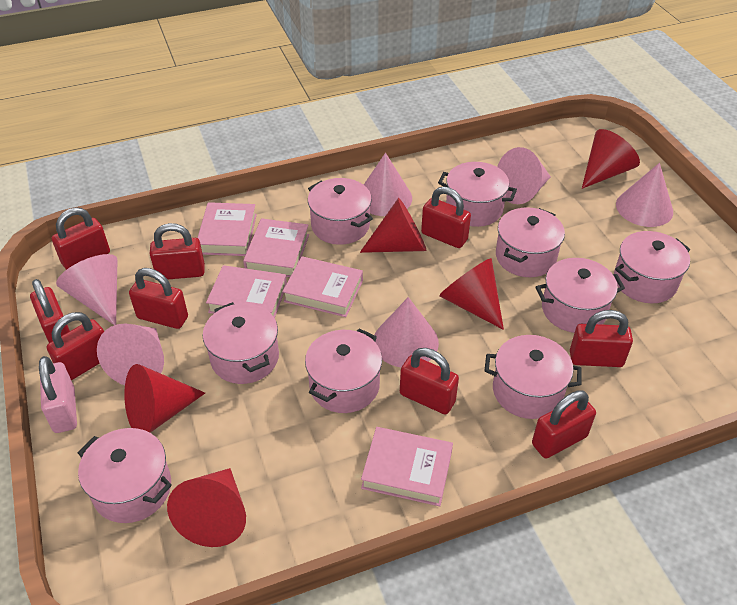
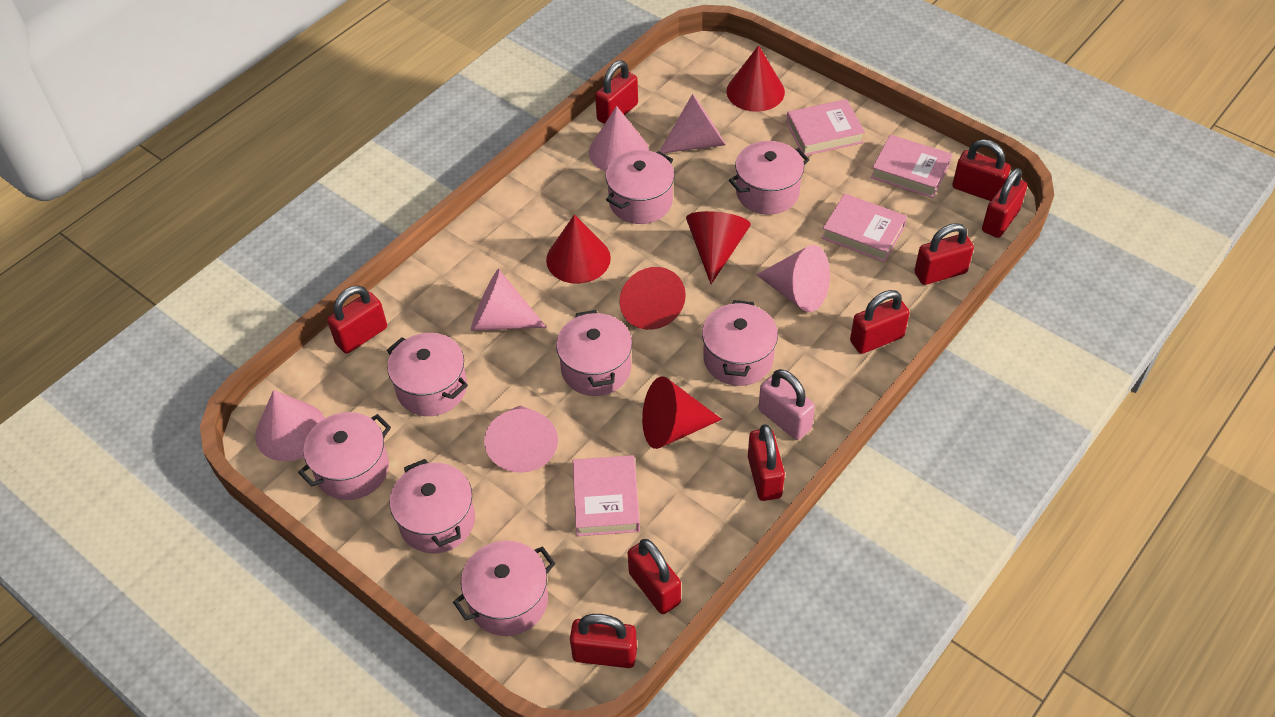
pink book: [198,202,257,256] [206,265,287,318] [243,218,309,277] [282,256,363,317] [361,427,453,506] = 5 -> [573,455,640,536] [786,99,865,155] [822,193,907,262] [871,135,952,198] = 4
pink pot: [78,428,172,523] [203,302,279,384] [305,328,382,413] [308,178,373,245] [438,162,517,227] [484,335,582,419] [496,207,565,277] [536,258,625,333] [614,231,690,303] = 9 -> [298,412,391,500] [387,333,468,416] [389,459,475,553] [453,541,556,636] [556,310,632,396] [606,150,674,224] [702,300,778,386] [729,141,810,215] = 8

